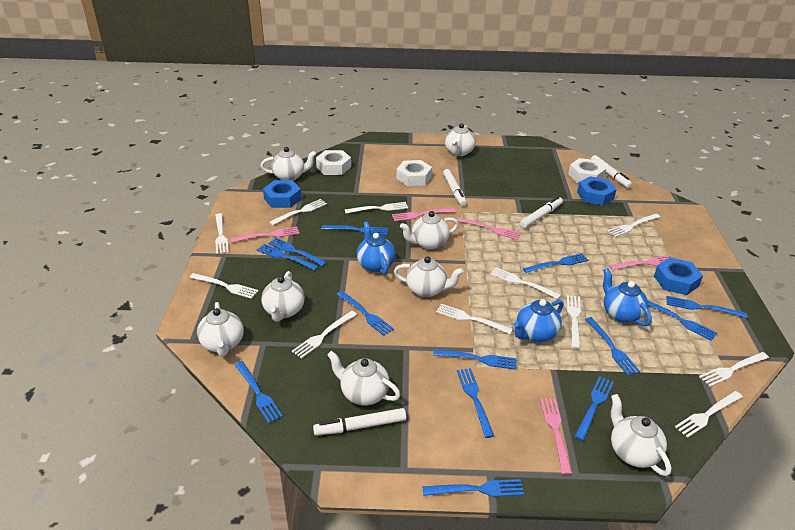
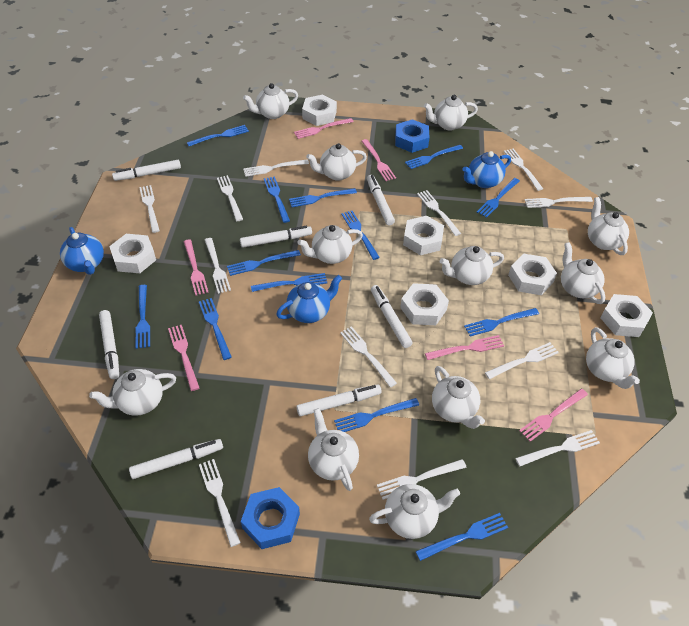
blue nut: [263,180,302,208] [577,176,617,206] [654,257,703,295] = 3 -> [241,487,300,549] [395,119,430,153] = 2
pink fork: [231,227,299,242] [392,208,456,221] [457,217,521,240] [540,398,572,475] [609,255,672,270] = 5 -> [168,325,199,391] [183,239,209,296] [294,118,354,139] [362,139,396,181] [425,335,504,360] [519,389,588,442] = 6
white fork: [189,273,259,299] [215,213,229,254] [269,199,327,225] [292,311,357,359] [345,202,408,214] [436,304,513,334] [490,267,561,299] [567,295,581,349] [608,214,660,237] [675,391,743,438] [699,352,769,387] = 11 -> [139,185,160,233] [199,459,241,547] [205,238,231,294] [217,175,243,221] [243,159,309,177] [340,326,397,387] [377,459,467,500] [417,190,461,236] [485,342,559,379] [504,149,543,191] [515,430,600,466] [524,197,593,208] = 12
white marker: [313,408,406,436] [443,169,467,206] [520,196,563,228] [591,155,632,188] = 4 -> [99,310,119,379] [112,160,181,181] [129,439,223,479] [240,226,312,248] [296,384,382,416] [367,175,395,225] [371,285,412,348] = 7
white nut: [316,150,351,175] [397,160,432,186] [568,158,606,183] = 3 -> [109,234,156,273] [302,95,337,126] [400,283,449,325] [403,216,444,255] [508,254,557,295] [601,294,653,337] = 6
white teapot: [197,302,244,356] [261,147,316,181] [261,271,305,322] [327,351,400,406] [394,256,464,297] [400,211,459,249] [445,123,476,156] [611,394,672,476] = 8 -> [89,369,176,416] [243,83,298,119] [298,225,363,264] [306,143,367,181] [308,408,359,491] [369,484,460,539] [424,95,478,130] [432,366,485,429] [440,246,504,285] [561,242,605,304] [586,327,640,389] [588,197,629,255] = 12

